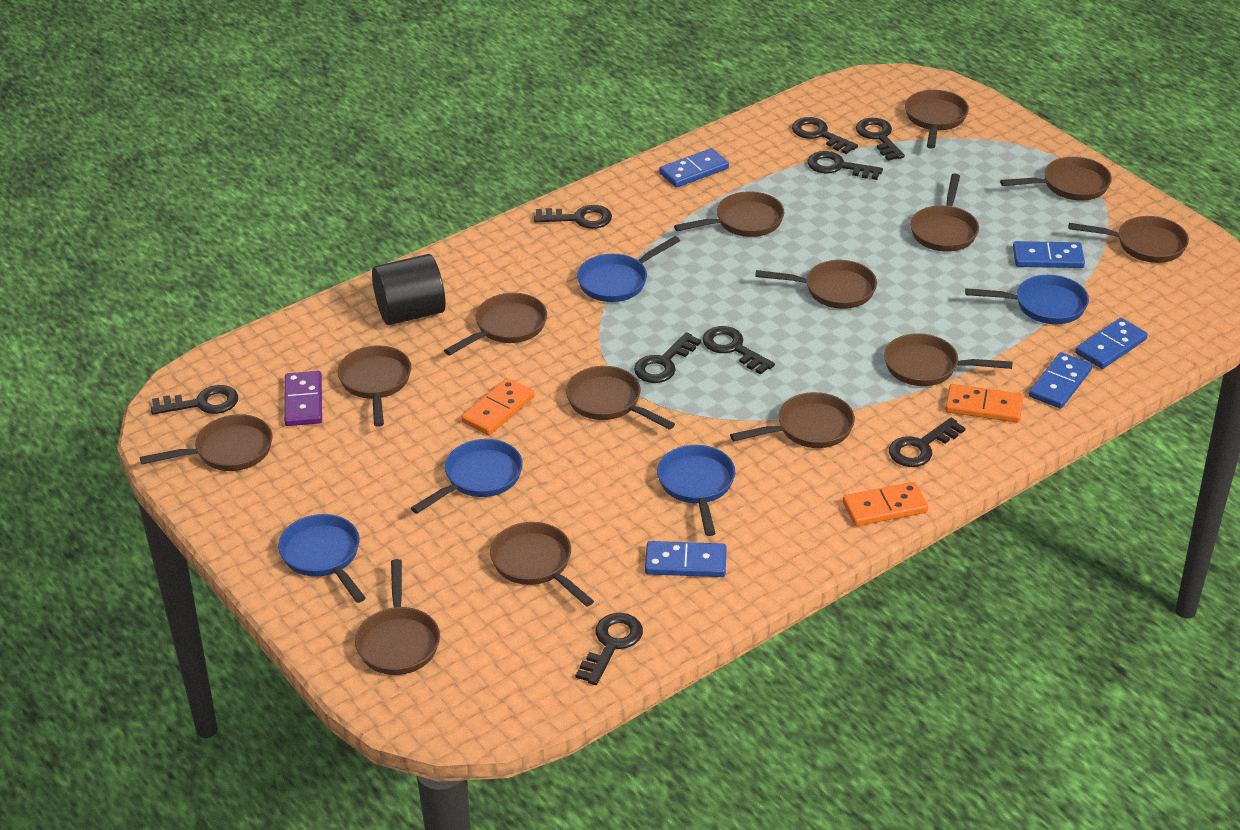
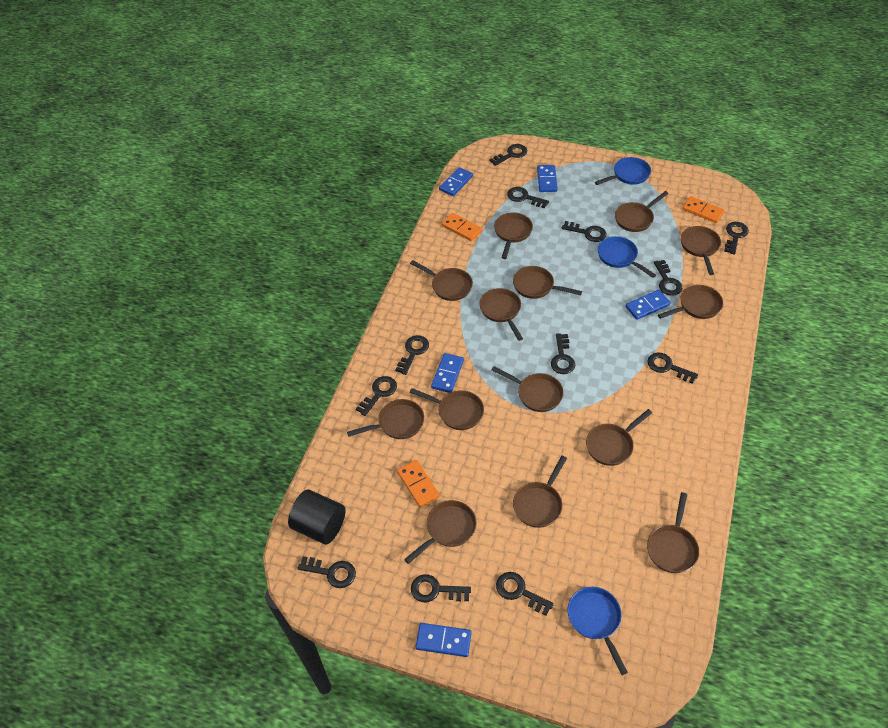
black key: [151,385,238,415] [534,205,612,229] [576,613,643,685] [634,332,701,383] [702,326,775,375] [792,117,858,154] [807,151,883,180] [856,118,905,161] [889,418,966,467] = 9 -> [297,556,356,588] [356,376,397,416] [395,335,429,375] [411,574,471,602] [490,144,527,166] [496,572,554,616] [507,187,549,208] [551,333,575,374] [562,221,606,242] [647,352,698,384] [654,260,683,296] [724,222,749,254] = 12
blue pan: [278,514,366,603] [411,439,523,514] [577,236,680,302] [657,445,735,536] [965,275,1089,324] = 5 -> [568,587,628,675] [595,157,651,185] [598,236,656,278] = 3
purple domino: [284,371,322,426] = 1 -> none = 0

